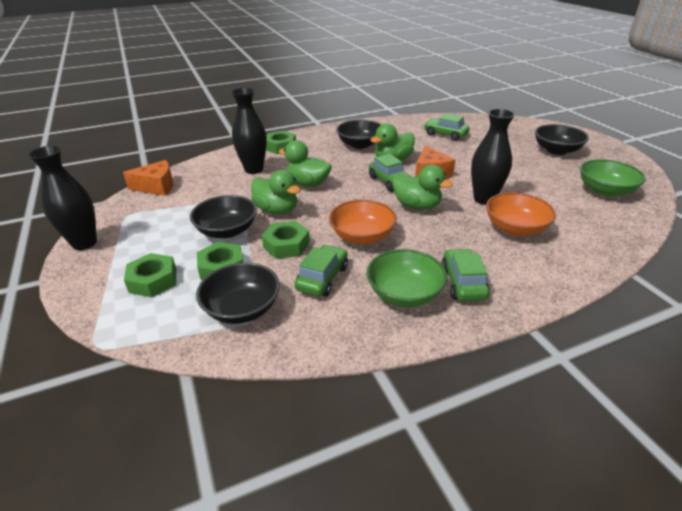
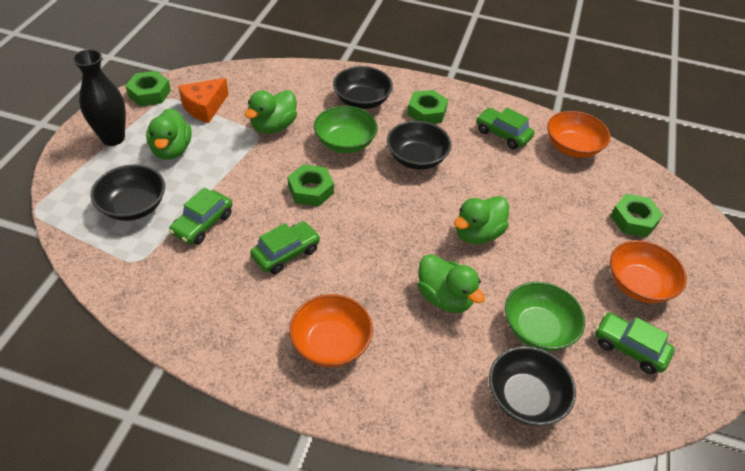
black vase: [28,146,97,250] [231,88,267,174] [471,109,515,205] = 3 -> [73,49,126,146] = 1
orange bowl: [329,200,397,244] [486,192,556,236] = 2 -> [289,294,373,367] [547,111,610,158] [610,240,687,303] = 3
orange cheese: [123,160,174,196] [415,145,455,179] = 2 -> [178,78,229,123] = 1

